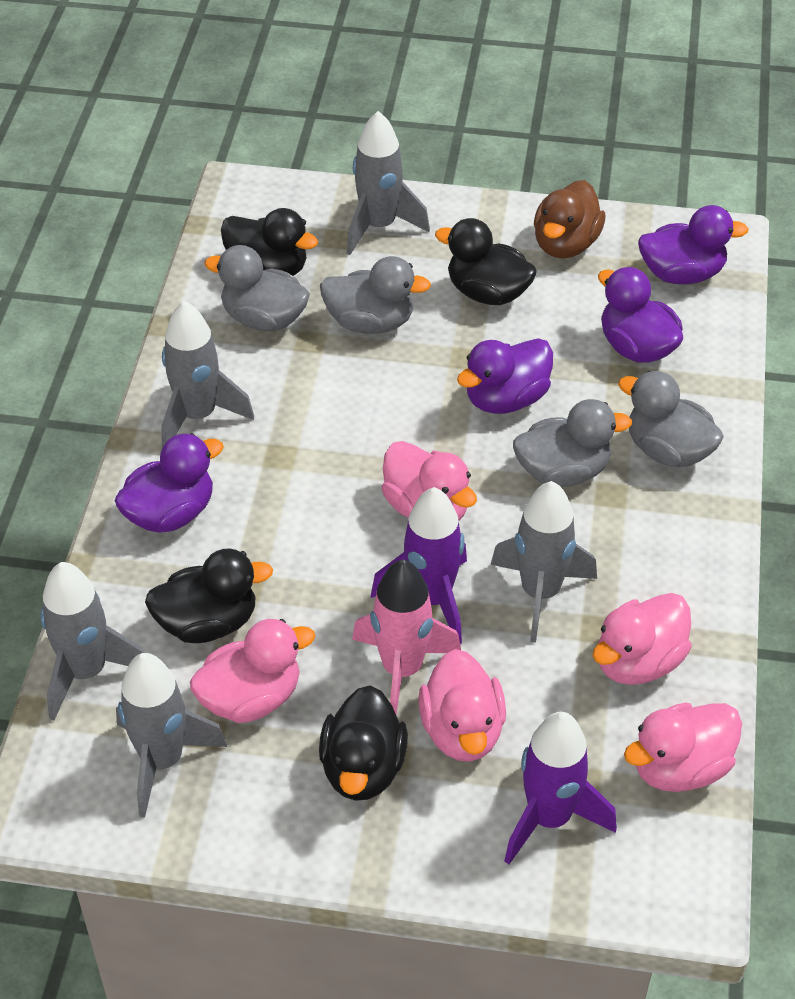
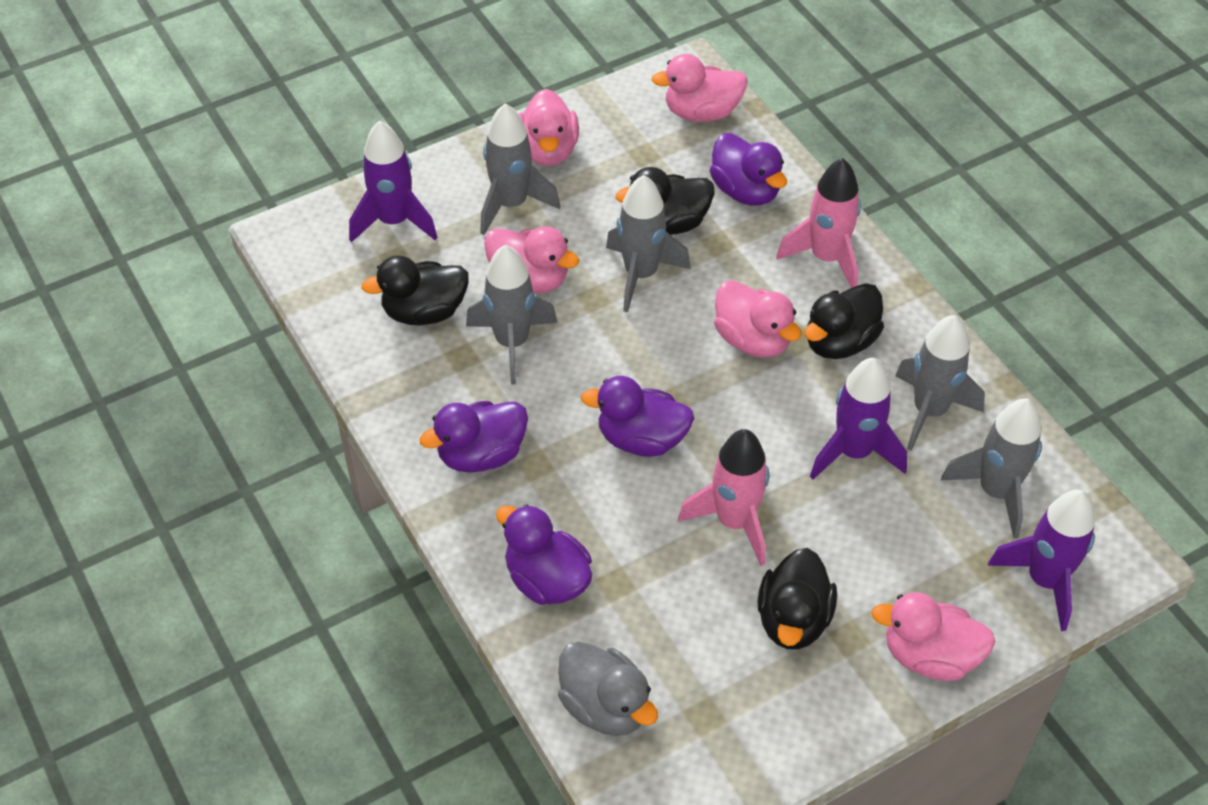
brown duck: [534,180,606,259] = 1 -> none = 0
grey duck: [204,245,310,331] [320,256,431,334] [513,399,632,487] [618,371,724,468] = 4 -> [558,642,658,736] = 1
pink rocket: [352,559,461,715] = 1 -> [678,429,769,566] [776,158,861,288] = 2
purple rocket: [371,487,467,644] [504,712,617,864] = 2 -> [349,121,437,242] [810,358,907,479] [988,490,1095,631] = 3

